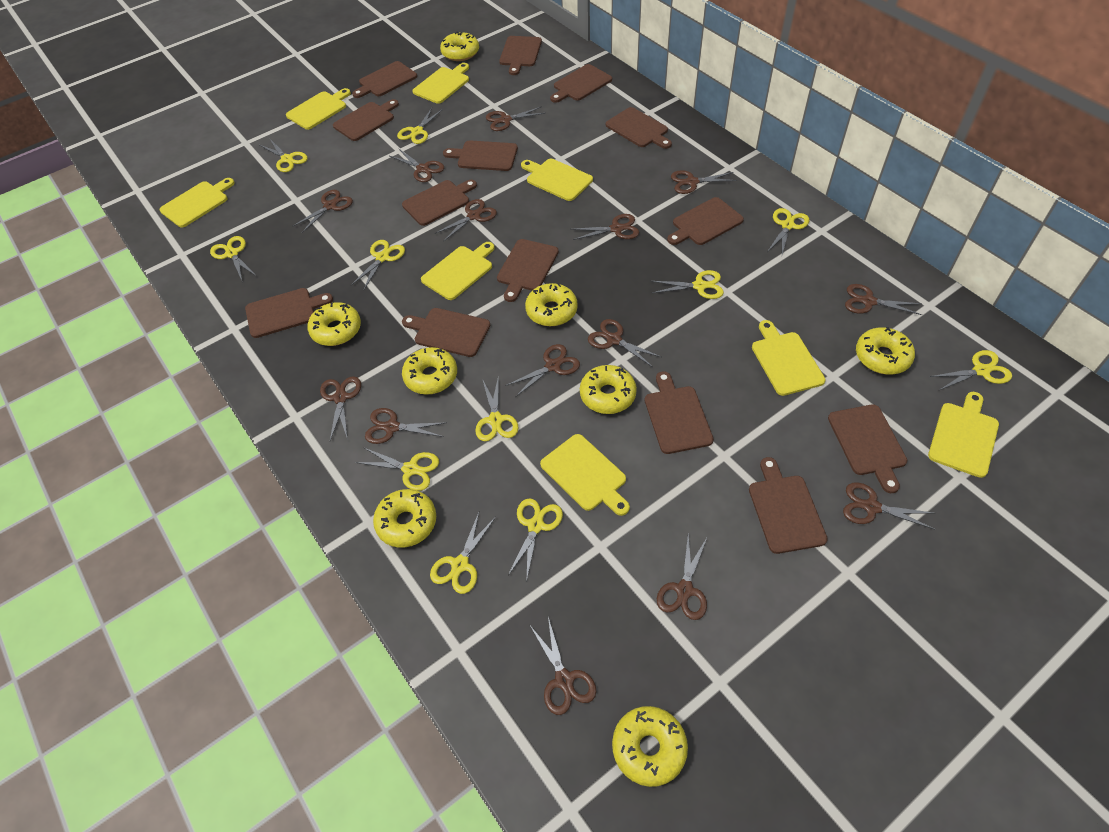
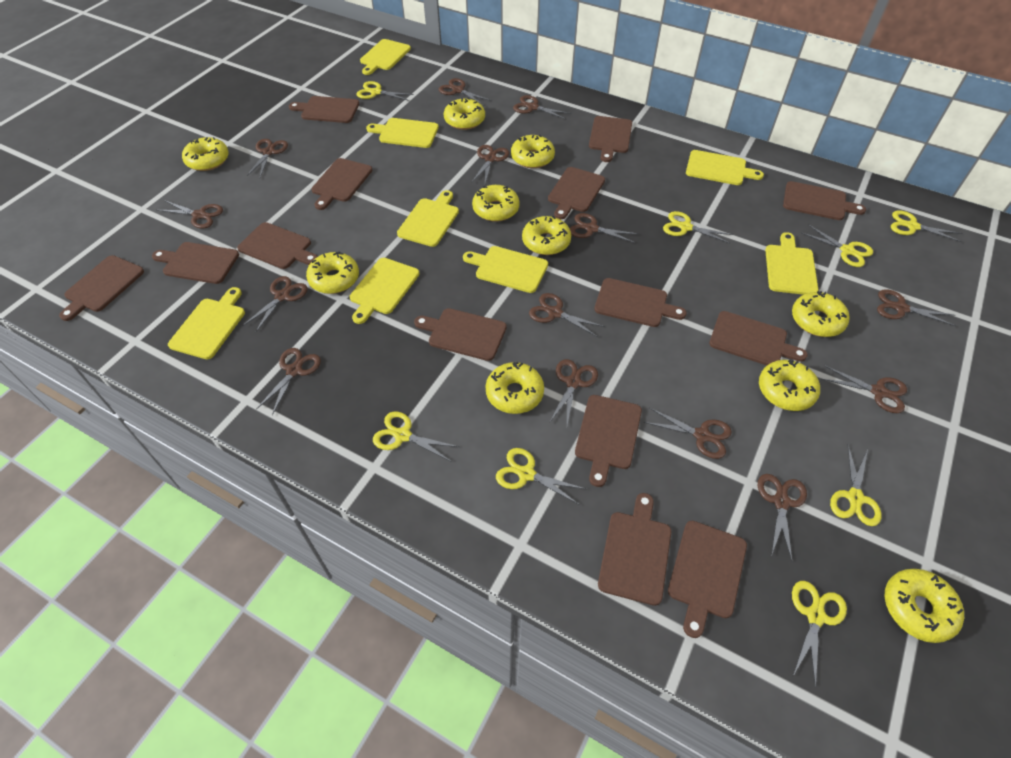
yellow donut: [308,302,361,346] [373,489,436,548] [402,347,457,395] [440,32,479,61] [525,283,578,326] [580,365,637,414] [612,706,688,787] [856,327,915,375] = 8 -> [182,137,229,171] [306,251,359,294] [444,98,485,130] [472,185,520,222] [486,362,544,414] [511,135,555,168] [522,216,571,255] [759,359,820,411] [792,291,850,337] [885,569,964,643] = 10
yellow scissors: [210,236,256,280] [260,138,308,172] [351,240,405,289] [356,447,439,491] [397,108,443,144] [430,512,496,594] [475,375,519,441] [508,498,563,578] [651,270,724,299] [767,208,809,254] [929,350,1012,391] = 11 -> [357,81,414,101] [373,411,459,461] [496,448,586,504] [663,211,733,243] [792,581,847,688] [802,224,873,267] [830,445,882,526] [891,210,962,242] = 8

